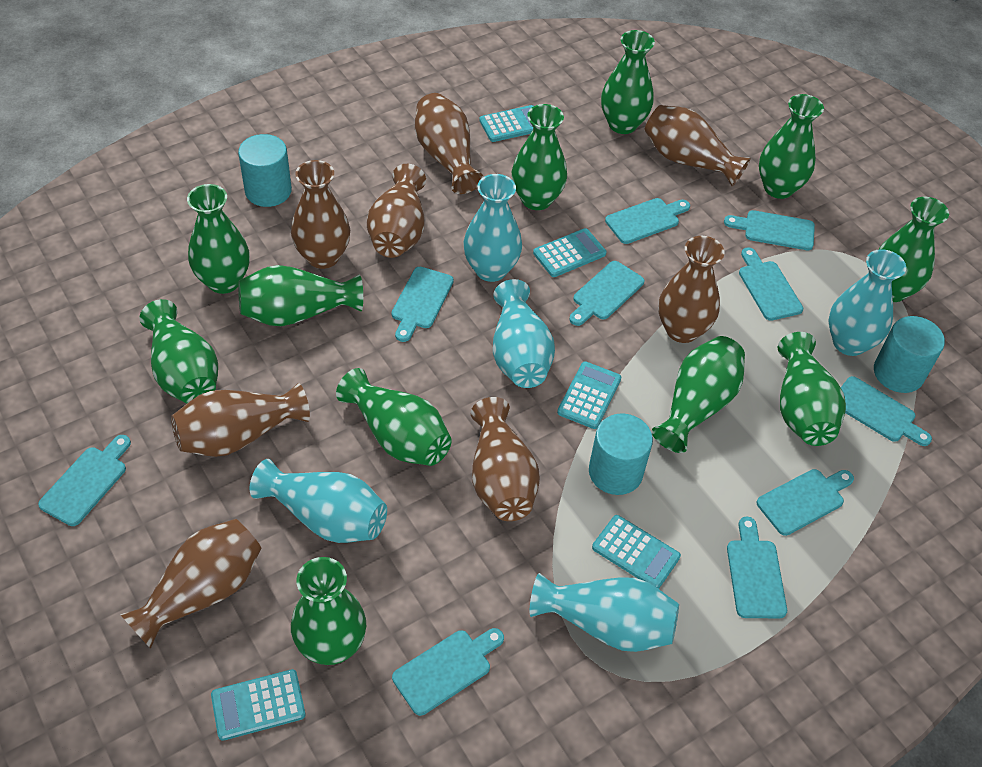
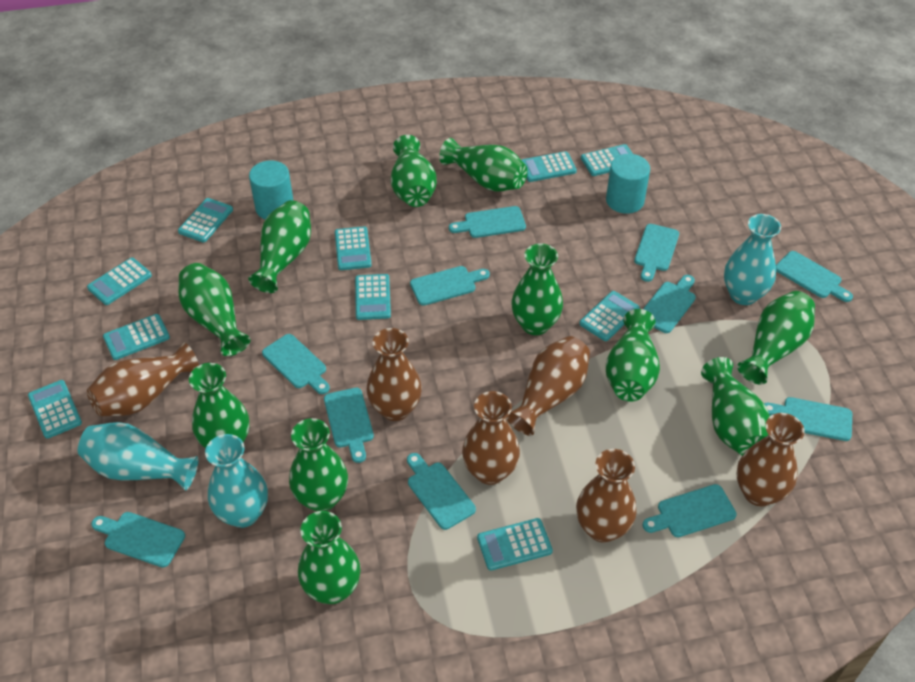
brown vase: [120,519,261,649] [171,383,310,457] [291,160,350,269] [367,164,426,258] [415,93,483,194] [471,397,540,521] [644,105,751,187] [658,236,725,343] = 8 -> [87,343,199,416] [366,328,422,421] [462,391,520,485] [506,336,590,436] [576,449,637,542] [737,413,805,506] = 6
turquoise calculator: [211,669,306,741] [479,105,534,142] [533,228,606,277] [557,361,621,429] [592,515,681,589] = 5 -> [28,380,82,439] [87,258,152,305] [103,314,170,360] [178,198,233,242] [335,227,372,270] [355,274,391,320] [477,518,553,571] [522,151,577,182] [579,291,640,341] [581,144,633,176] = 10
turquoise cutting board: [38,435,131,526] [392,267,454,342] [392,628,504,716] [569,261,644,326] [605,198,690,244] [724,210,815,250] [727,517,787,618] [739,248,803,321] [757,469,854,536] [841,376,932,446] = 10 -> [91,512,185,568] [262,334,330,394] [324,388,374,463] [407,453,476,530] [410,266,490,306] [449,206,526,238] [634,224,679,282] [642,484,737,537] [643,275,696,333] [764,397,852,441] [776,251,853,302] = 11
turquoise cylinder: [238,134,292,207] [589,413,653,495] [874,316,945,393] = 3 -> [249,160,293,219] [606,154,650,214] = 2
turquoise vase: [250,459,387,543] [463,174,522,282] [493,279,555,388] [530,573,679,652] [829,249,906,356] = 5 -> [78,422,198,491] [205,434,268,528] [724,214,781,305] = 3

